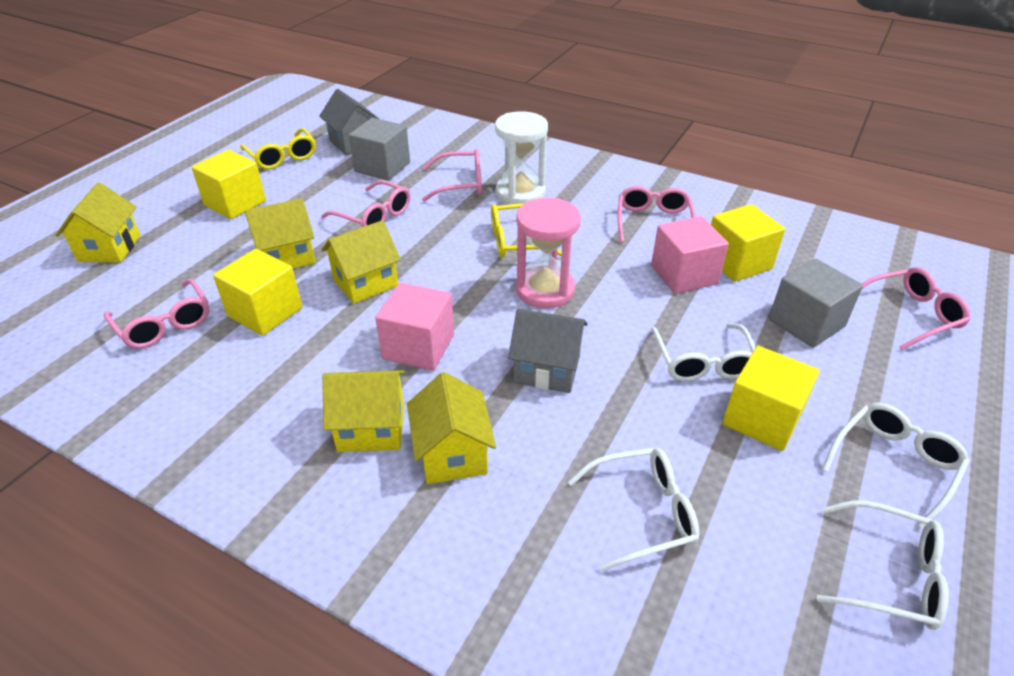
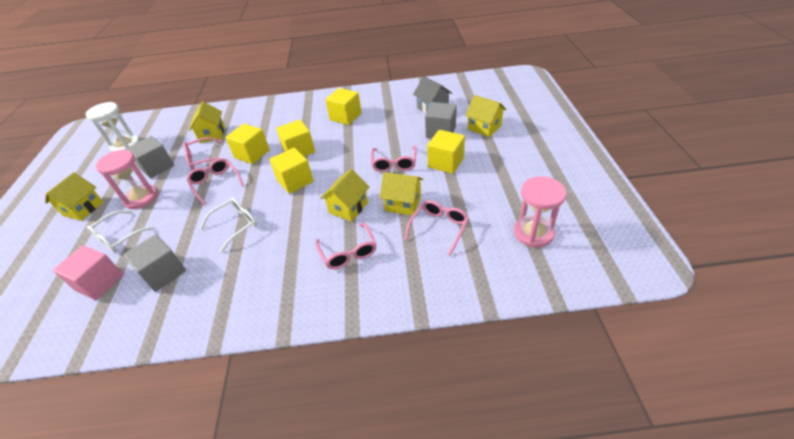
grey cube: [349,118,410,181] [769,259,863,348] = 2 -> [123,234,186,292] [126,136,174,178] [425,102,457,138] = 3
grey house: [319,89,379,156] [508,309,588,393] = 2 -> [413,77,452,114] = 1
pink cube: [375,283,454,371] [651,216,729,294] = 2 -> [53,245,124,300] = 1
pink hourglass: [516,198,581,309] = 1 -> [96,150,158,209] [514,176,566,248] = 2
white glasses: [568,448,699,572] [651,323,755,381] [817,501,949,630] [822,403,970,529] = 4 -> [87,210,155,252] [200,197,257,252] = 2
yellow cube: [192,150,266,219] [213,249,302,336] [711,204,785,282] [722,346,820,451] = 4 -> [225,124,270,164] [269,148,314,194] [276,119,315,157] [325,88,362,125] [427,130,465,174] = 5
yellow glasses: [240,128,316,169] [491,203,562,258] = 2 -> none = 0

